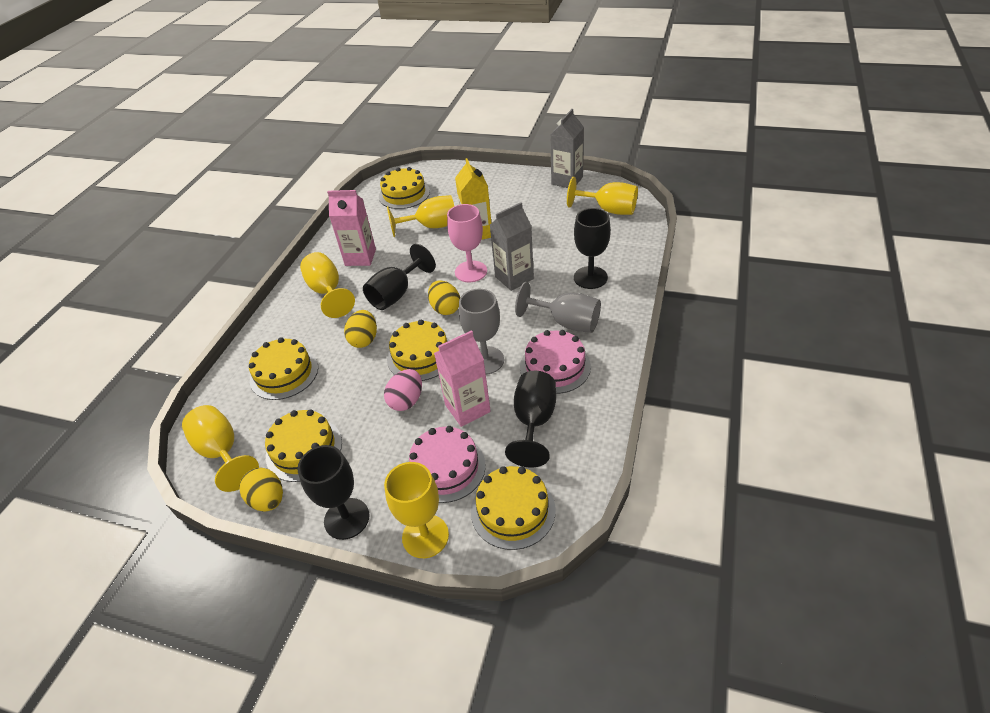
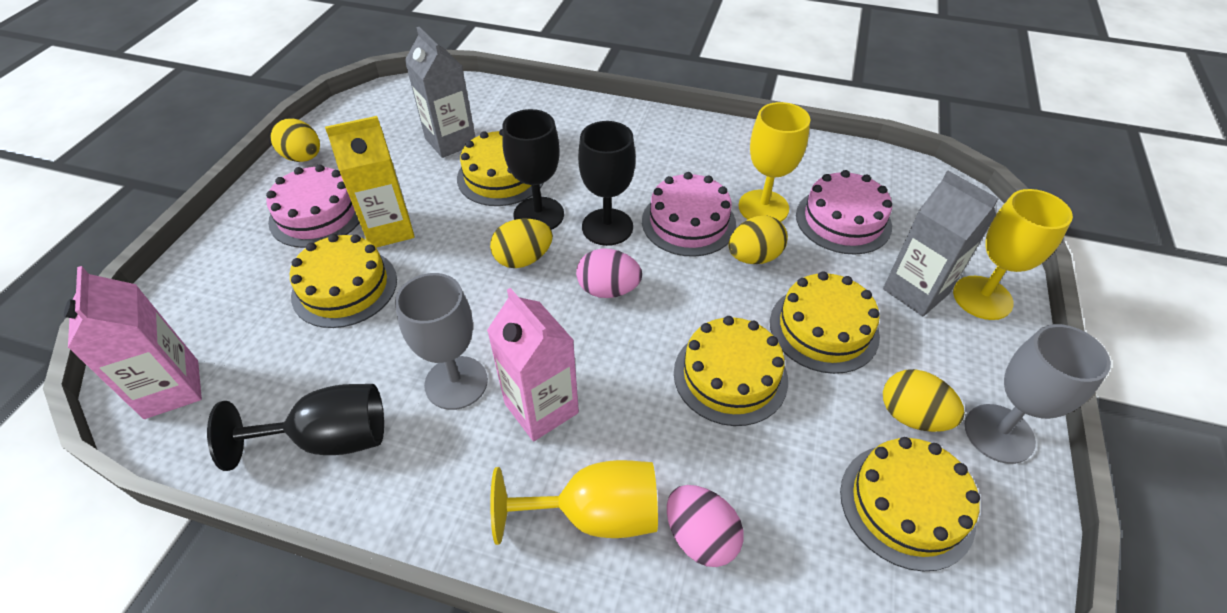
black goblet: [297,445,370,540] [363,244,436,310] [505,371,556,468] [574,208,611,289] = 4 -> [207,384,384,471] [502,109,564,230] [578,121,636,246] = 3
pink cake: [408,426,486,503] [520,330,591,394] = 2 -> [266,164,360,248] [642,172,736,257] [796,170,892,255] = 3
pink egg: [384,369,422,411] = 1 -> [576,248,642,298] [667,485,744,567] = 2
pink goblet: [447,204,487,282] = 1 -> none = 0
yellow egg: [239,468,283,511] [344,310,377,348] [428,280,460,315] = 3 -> [271,118,320,162] [490,219,553,268] [729,216,788,264] [883,369,965,432] = 4
yellow goblet: [182,405,259,492] [300,252,355,318] [384,462,449,558] [387,195,454,237] [567,177,638,215] = 5 -> [490,460,658,545] [738,102,810,222] [953,189,1073,320] = 3

